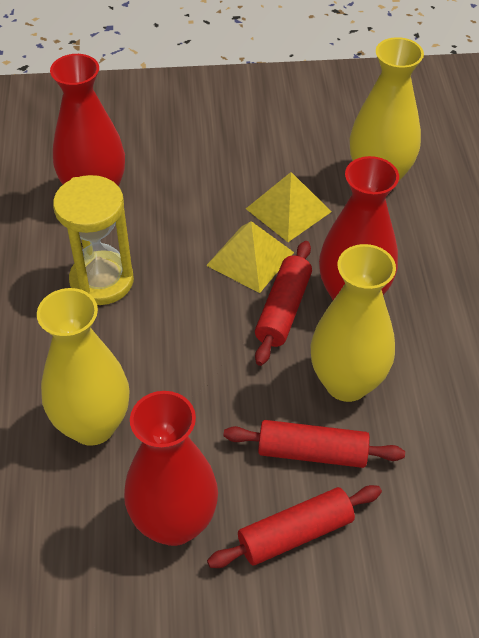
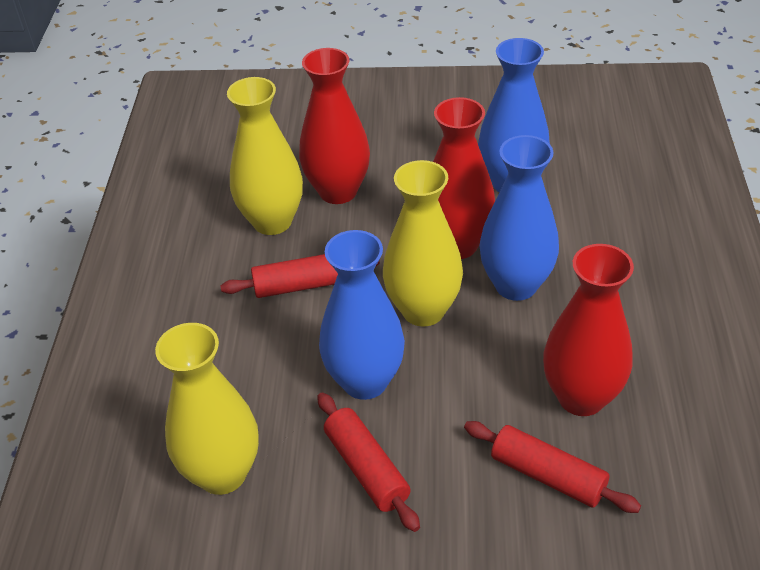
blue vase: none = 0 -> [319,230,405,400] [478,38,550,192] [479,135,559,301] = 3
yellow hourglass: [53,175,134,305] = 1 -> none = 0
yellow pyramid: [206,221,294,293] [246,172,332,242] = 2 -> none = 0

